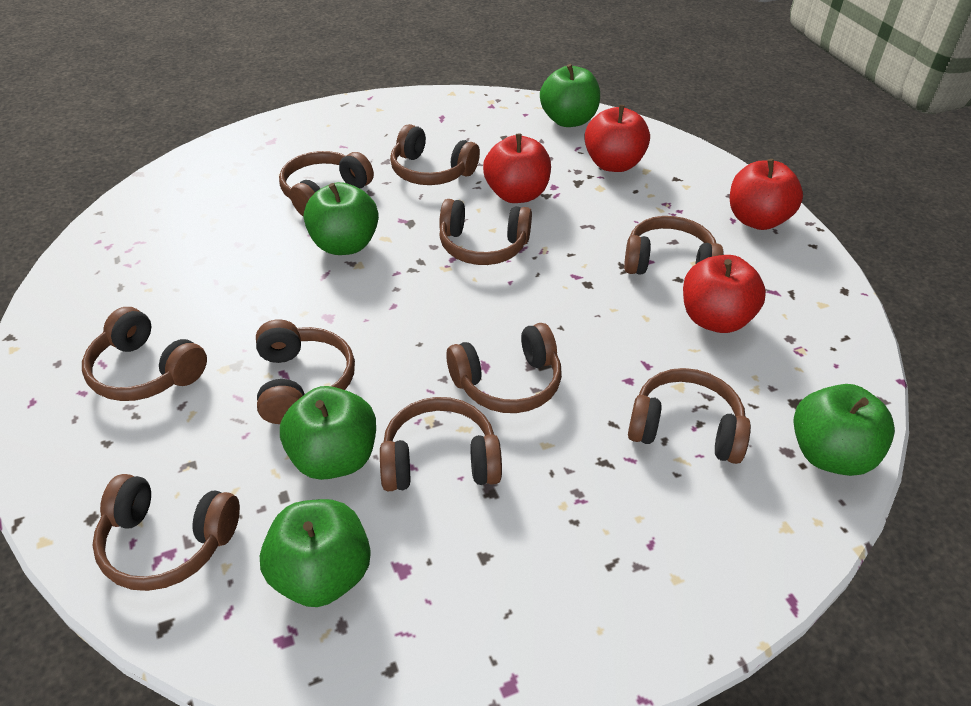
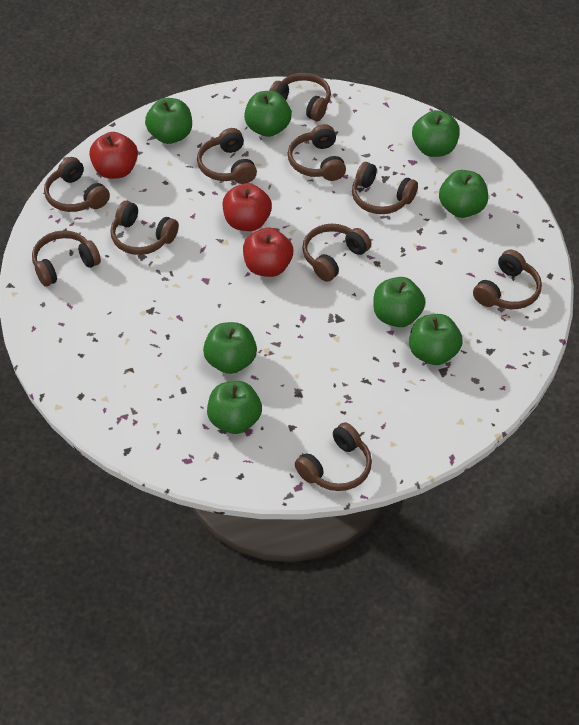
green apple: [260,499,371,607] [280,386,376,480] [304,182,379,255] [540,64,600,127] [793,384,895,476] = 5 -> [145,98,192,144] [203,322,257,374] [207,381,262,434] [244,91,291,137] [373,277,425,327] [409,314,463,365] [412,110,460,157] [439,170,488,218] = 8
red apple: [483,134,551,203] [584,105,650,172] [683,255,766,333] [730,159,803,230] = 4 -> [89,132,138,179] [223,183,272,231] [243,228,293,277] = 3

